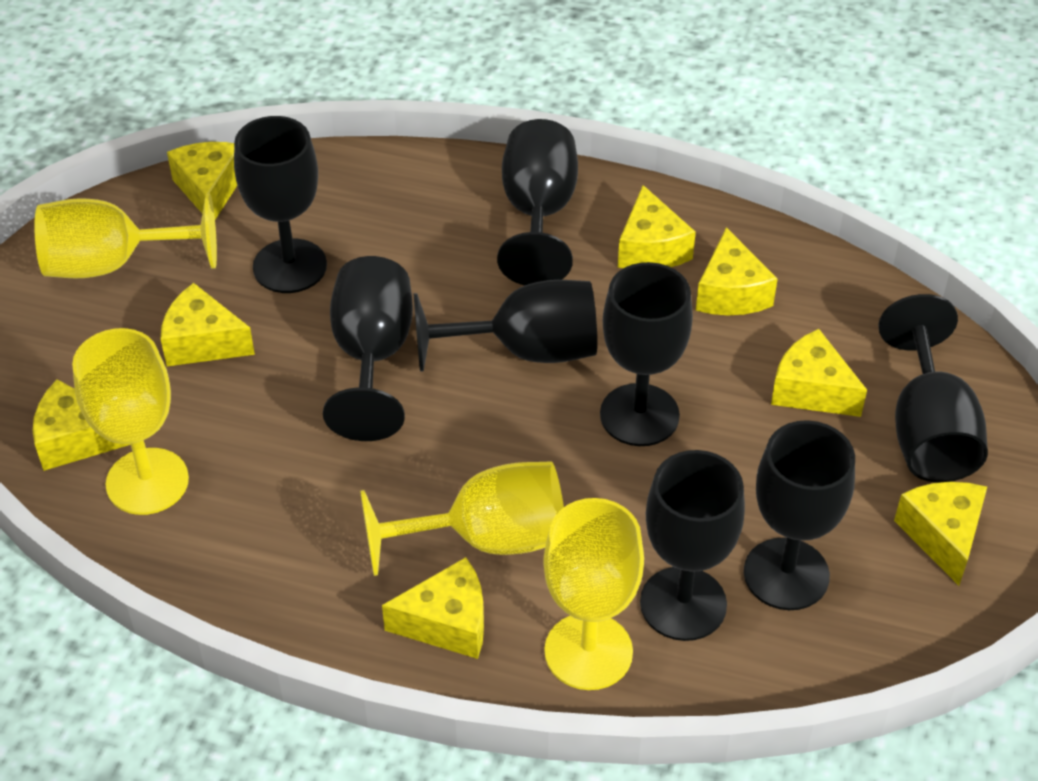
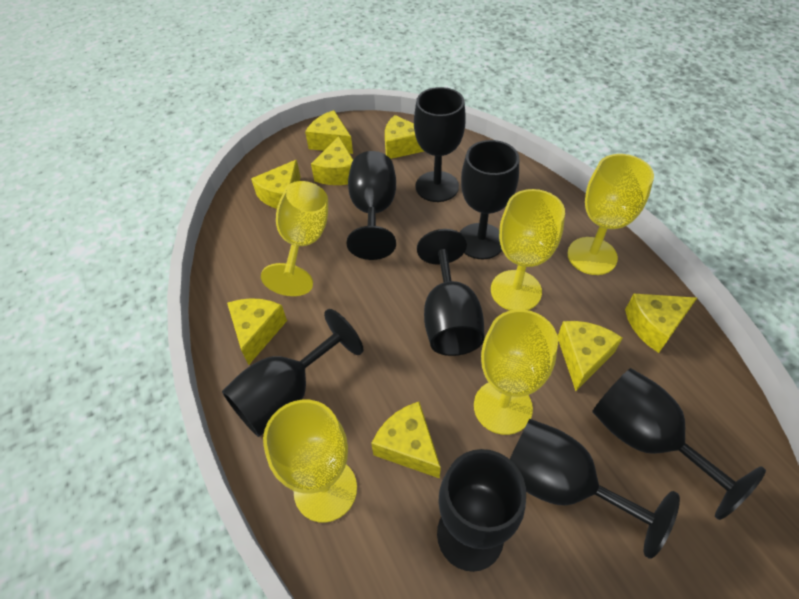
yellow goblet: [34,194,217,278] [72,328,189,515] [360,461,564,576] [543,498,644,690] = 4 -> [261,181,328,296] [263,400,357,523] [474,309,558,435] [491,189,565,310] [567,154,654,275] = 5

